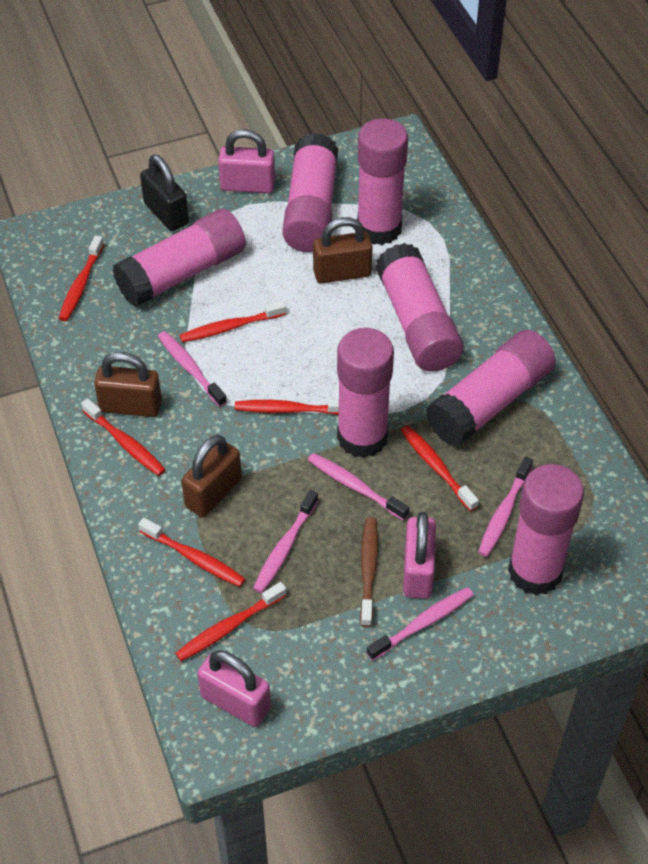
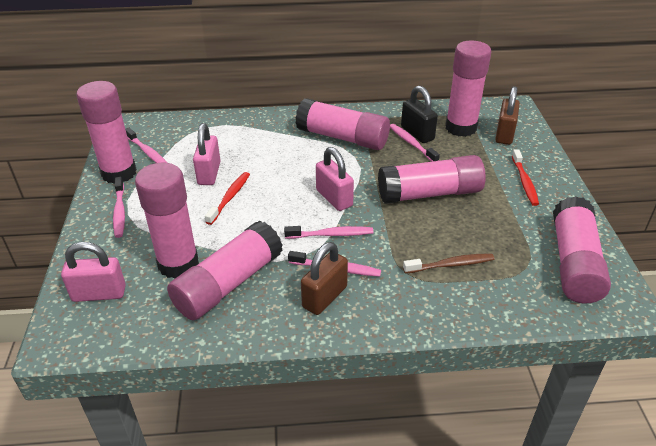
brown padlock: [94,352,162,417] [181,435,242,517] [313,217,373,284] = 3 -> [301,242,348,315] [495,86,520,145] = 2
red toothbrush: [59,235,104,321] [81,398,166,476] [138,518,245,587] [175,582,286,661] [180,301,286,343] [235,399,339,415] [401,425,479,512] = 7 -> [205,172,250,225] [512,149,539,206] = 2

